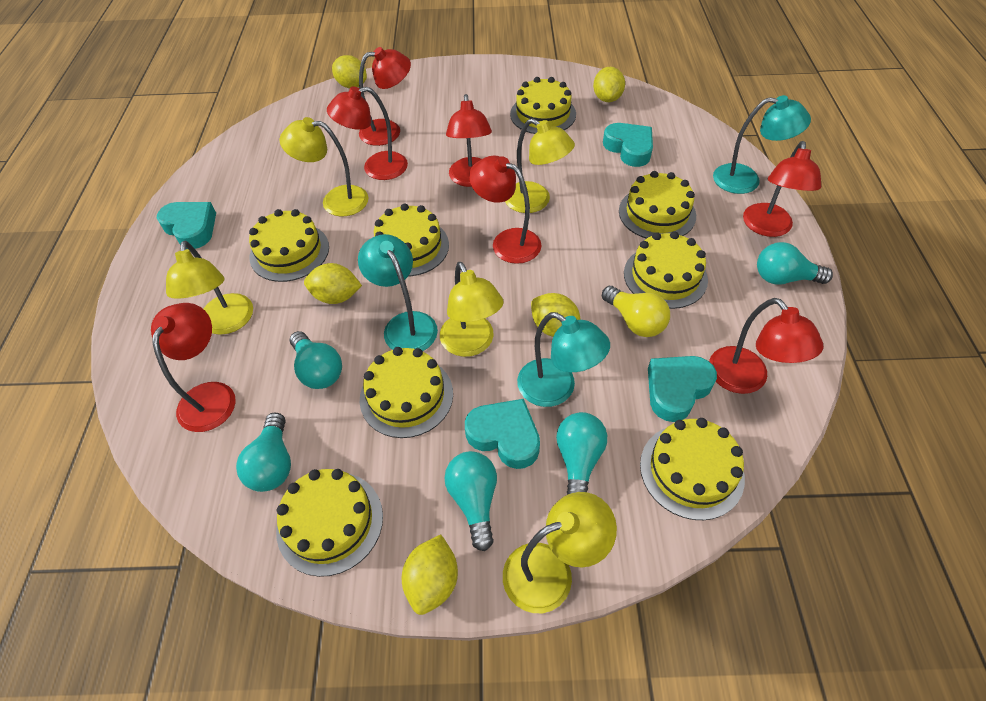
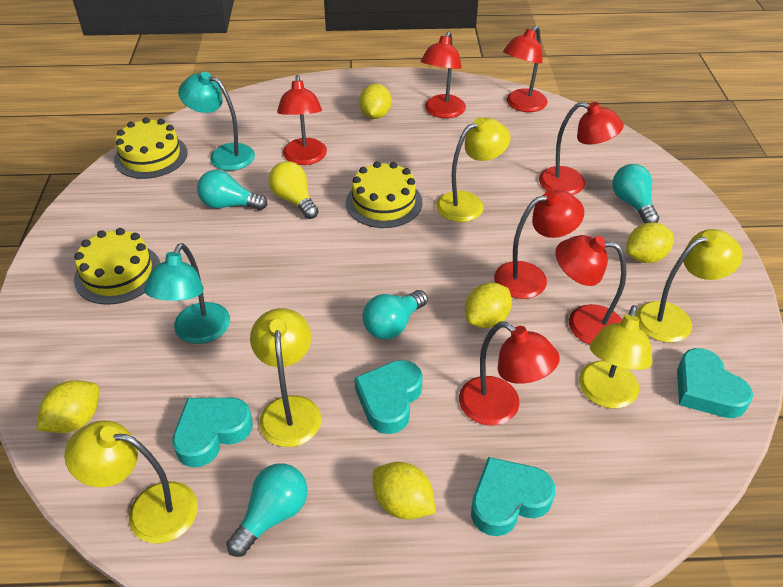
turquoise lamp: [358,234,438,351] [517,312,610,407] [713,95,811,194] = 3 -> [144,243,230,344] [178,72,255,171] = 2
turquoise light bulb: [236,413,291,492] [290,331,342,389] [444,451,497,551] [556,412,607,495] [757,242,833,285] = 5 -> [197,170,267,210] [226,463,308,557] [362,290,428,339] [612,164,659,223] = 4
yellow cake: [249,209,329,282] [276,469,383,577] [360,347,453,438] [374,203,449,276] [510,77,576,134] [619,171,696,239] [624,231,708,309] [640,418,745,520] = 8 -> [74,228,160,305] [114,117,187,179] [346,161,422,228] = 3

